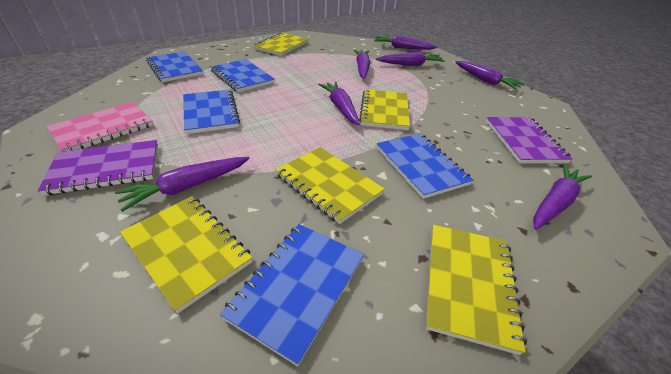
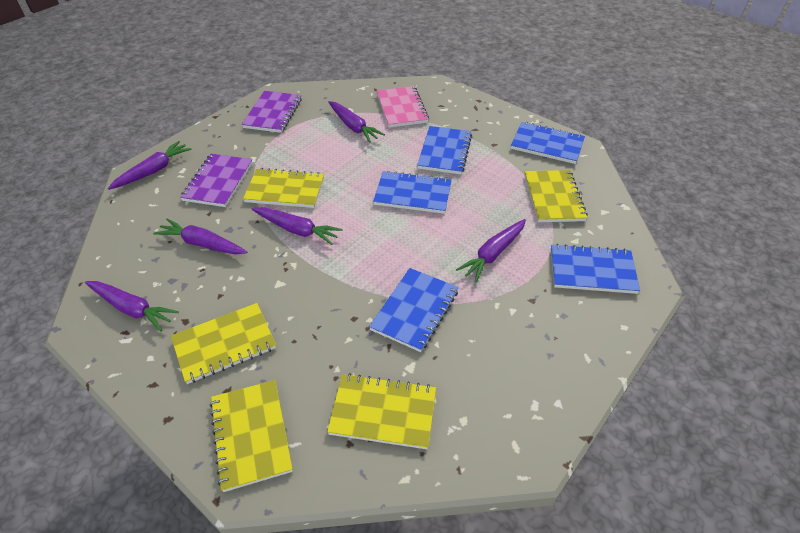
purple carrot: [115,157,250,212] [318,82,360,125] [353,50,370,79] [374,35,437,50] [376,52,445,66] [455,61,525,90] [533,164,592,230] = 7 -> [85,281,179,331] [108,141,191,190] [153,219,247,254] [252,207,342,245] [328,101,385,143] [456,219,526,282] = 6

